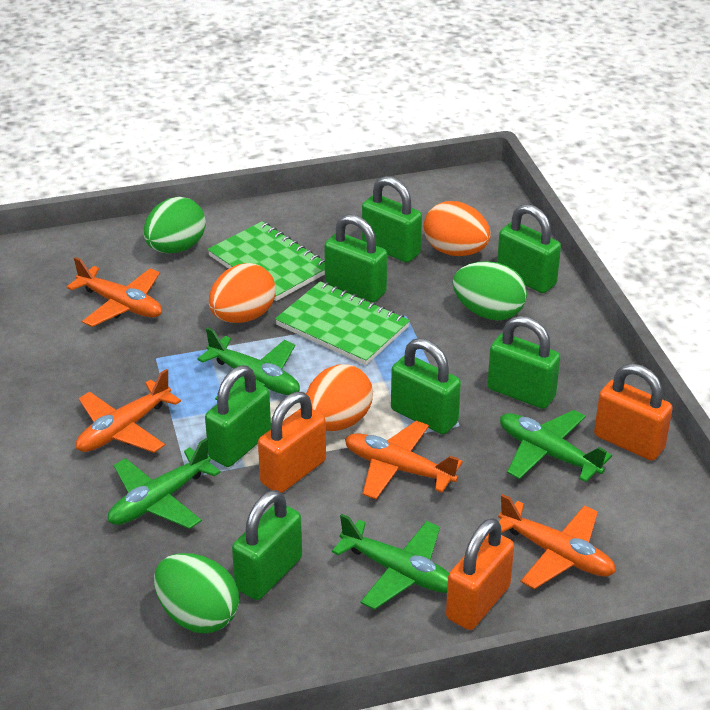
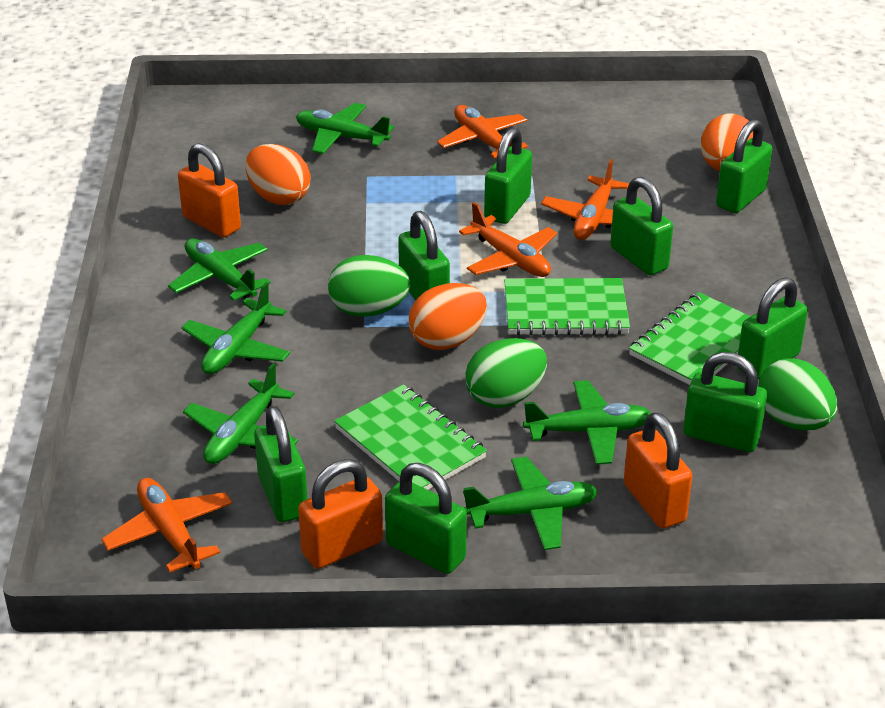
green notebook: [207,221,325,301] [275,281,410,365] = 2 -> [334,384,487,490] [504,278,630,335] [629,292,751,385] = 3
green padlock: [205,366,271,467] [232,490,302,600] [324,214,387,302] [362,176,422,263] [391,338,461,434] [487,316,560,409] [497,204,561,293] = 7 -> [254,406,307,522] [385,463,467,574] [398,211,450,301] [484,128,532,224] [610,177,673,275] [683,352,767,452] [716,119,772,213] [737,277,808,379] = 8
green plane: [108,438,221,529] [197,327,300,400] [332,514,449,610] [500,410,612,482] = 4 -> [168,238,271,301] [182,282,290,374] [183,363,298,464] [296,103,394,154] [463,457,598,550] [523,380,651,465] = 6

